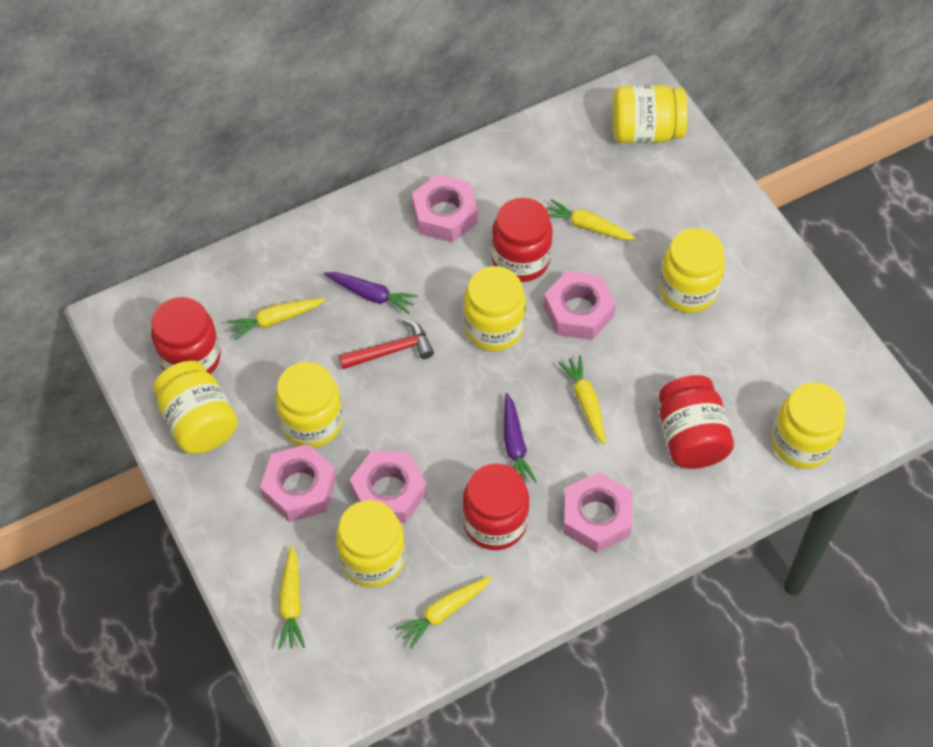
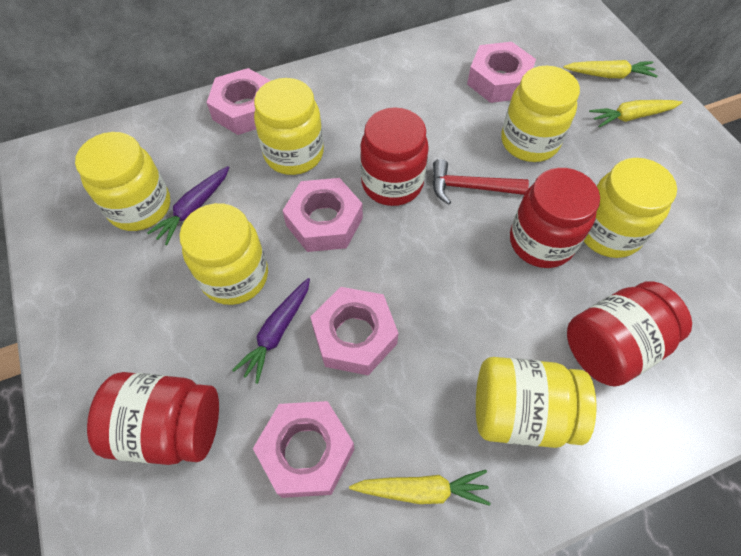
yellow carrot: [227,298,325,341] [278,545,305,650] [395,576,492,649] [547,199,636,240] [558,355,606,445] = 5 -> [349,470,491,506] [563,60,658,78] [589,100,683,127] = 3
yellow jar: [153,360,238,454] [275,362,343,448] [336,500,405,587] [463,266,526,351] [612,85,688,143] [659,228,725,313] [772,382,846,469] = 7 -> [75,132,170,231] [179,203,268,305] [254,78,324,175] [476,357,596,448] [501,66,580,162] [583,158,677,258] = 6

